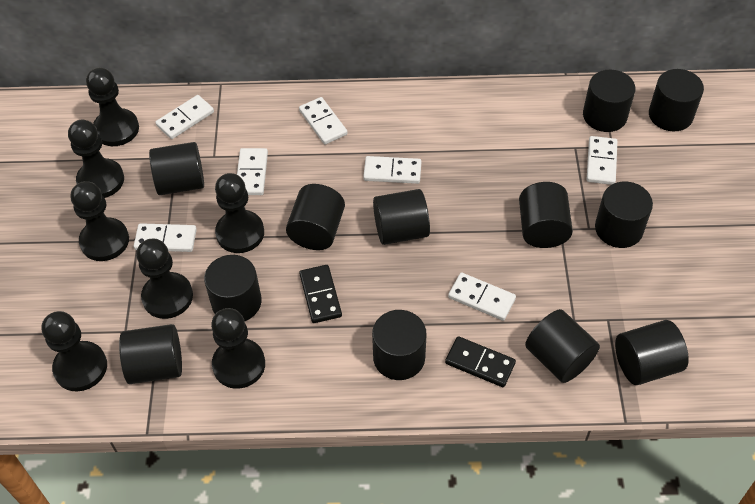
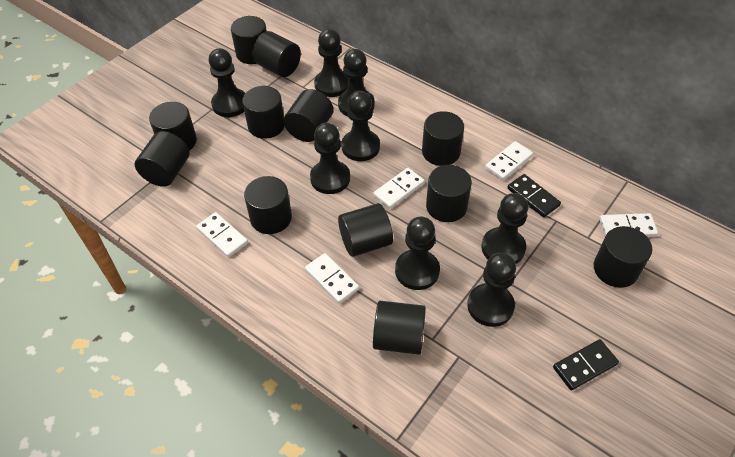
black pawn: [42,311,107,391] [68,120,124,198] [71,181,129,261] [86,67,139,146] [136,239,193,319] [211,308,265,389] [215,173,264,253] = 7 -> [209,48,245,117] [310,123,350,194] [314,29,349,97] [338,49,375,116] [341,91,380,161] [395,216,440,290] [467,253,516,327] [481,193,528,264] = 8
white domino: [134,223,197,252] [155,95,214,139] [237,148,268,195] [299,97,348,144] [363,156,421,184] [448,273,516,321] [586,136,617,185] = 7 -> [196,212,248,257] [305,253,359,304] [373,168,425,209] [485,141,533,180] [599,213,658,237] = 5

